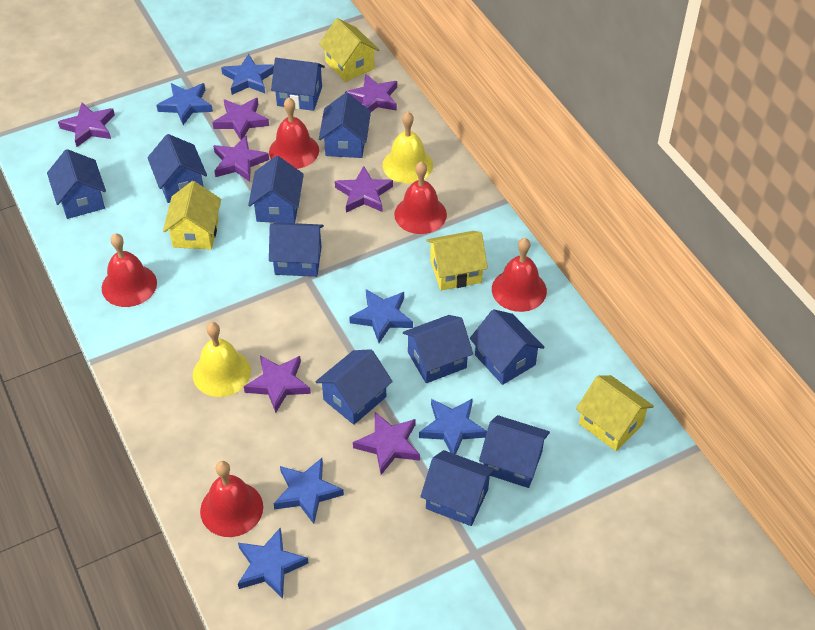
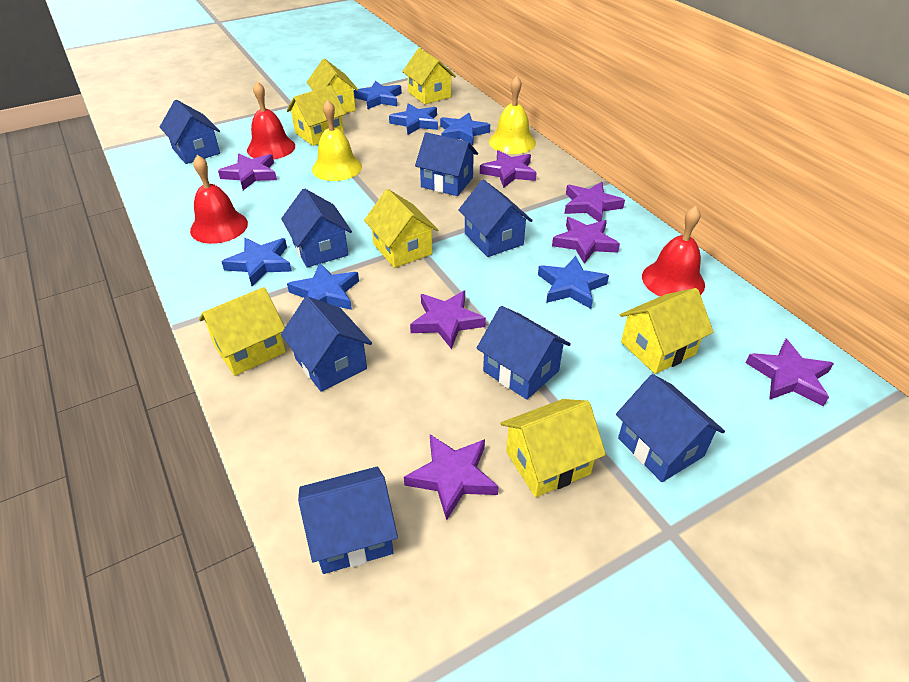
blue house: [47,149,106,219] [147,134,207,203] [248,156,304,223] [269,223,324,277] [271,58,325,111] [315,349,393,425] [319,93,371,158] [403,315,473,383] [420,450,495,526] [470,309,545,385] [479,415,550,488] = 11 -> [160,100,220,164] [281,188,352,267] [281,296,372,392] [298,467,398,574] [415,132,478,196] [459,180,533,257] [477,306,571,400] [616,374,725,482] = 8
red bell: [102,233,157,307] [200,461,263,537] [269,97,319,169] [394,161,447,234] [492,238,547,312] = 5 -> [190,155,248,244] [247,82,295,160] [642,206,705,297] = 3
yellow house: [163,181,221,250] [319,18,379,82] [426,231,488,290] [576,375,654,451] = 4 -> [199,287,285,376] [287,85,346,146] [307,59,358,113] [364,189,439,268] [402,48,456,104] [501,399,606,497] [620,288,713,374] = 7

